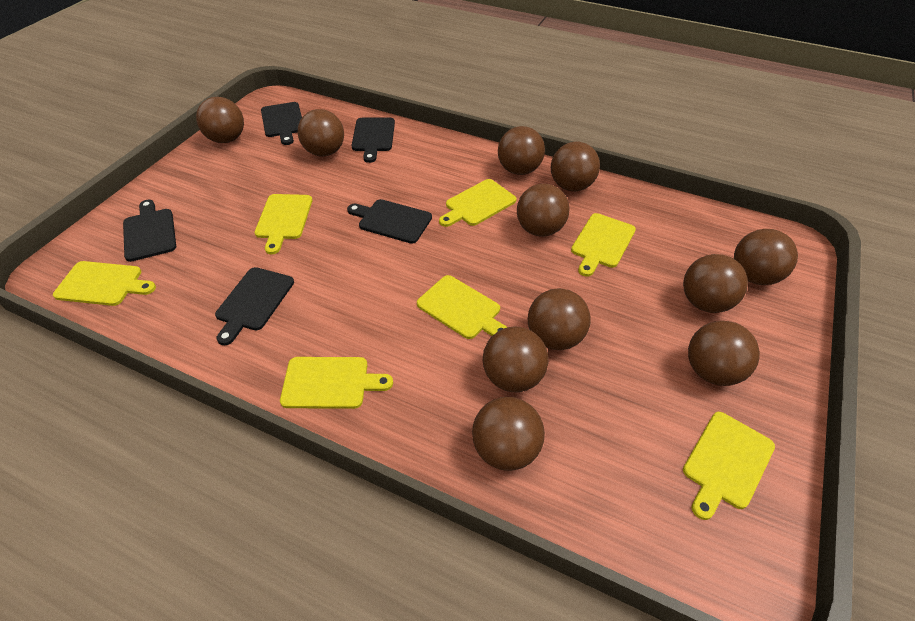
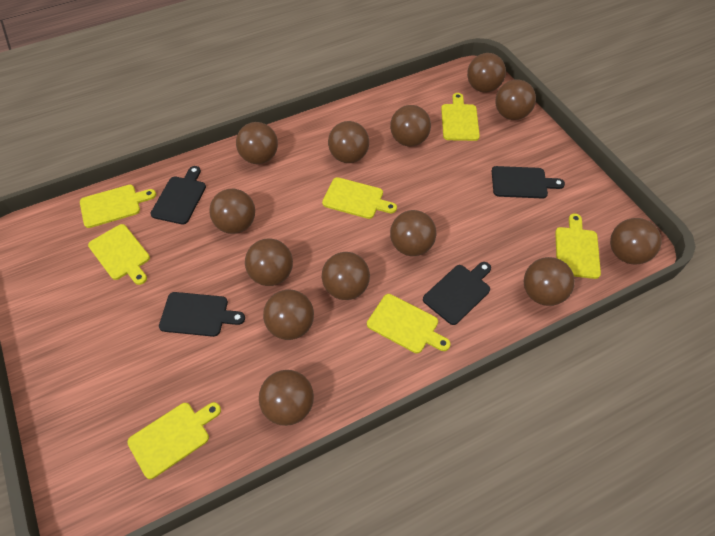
black cutting board: [123,200,176,262] [215,267,294,345] [261,102,302,145] [347,199,432,244] [351,118,395,163] = 5 -> [150,166,206,225] [159,292,245,337] [423,262,491,325] [492,166,565,199] = 4
brown ball: [196,97,244,143] [298,109,344,157] [472,397,545,471] [483,327,548,392] [498,126,545,175] [517,183,570,237] [528,288,591,350] [551,142,600,191] [683,254,748,313] [688,321,760,386] [734,229,798,285] = 11 -> [209,189,255,234] [236,122,278,164] [245,238,293,286] [259,370,314,426] [263,290,314,340] [322,252,370,300] [328,121,369,163] [390,105,431,146] [390,210,436,256] [467,53,506,92] [496,79,536,120] [524,257,575,306] [610,218,662,265] = 13

